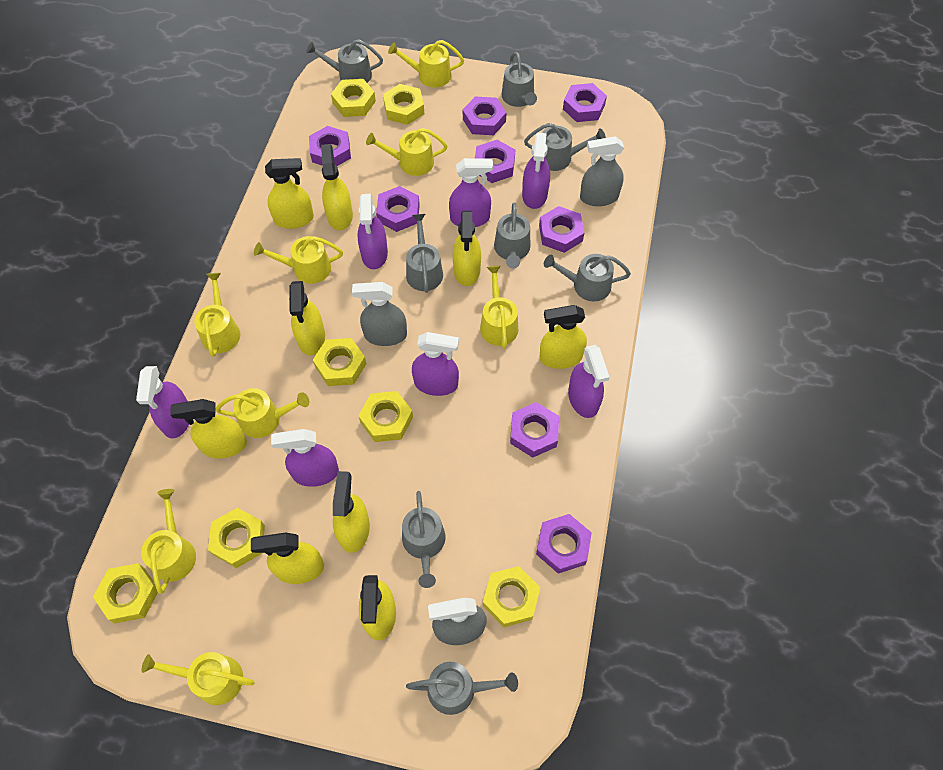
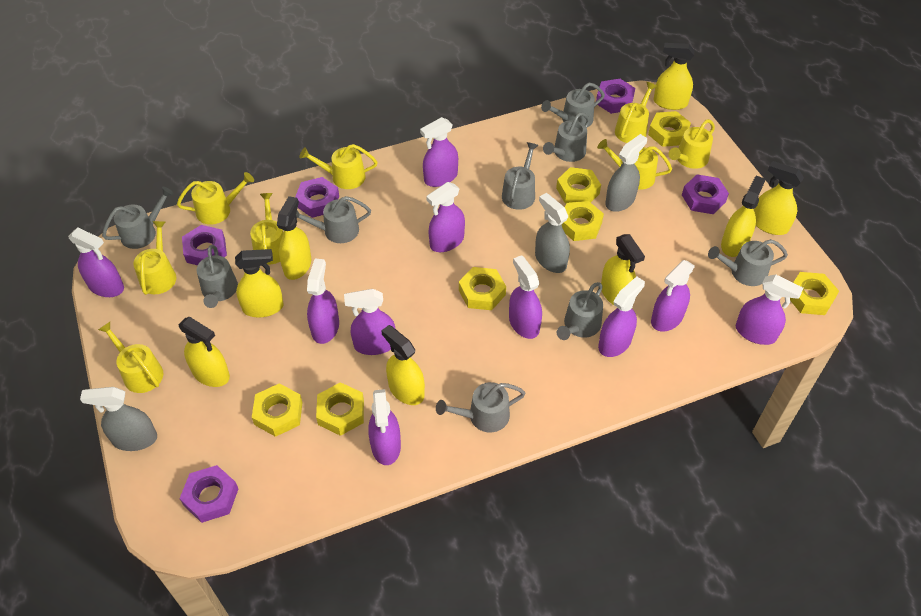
grey watering can: [306,39,383,83] [402,491,445,588] [406,214,443,293] [406,662,518,715] [494,202,530,268] [501,52,537,107] [524,123,606,171] [544,254,631,301] = 8 -> [102,187,174,249] [197,245,238,308] [296,196,371,243] [436,382,525,433] [502,142,539,210] [541,83,605,127] [543,112,590,162] [557,282,603,340] [708,239,788,286] = 9
purple nut: [309,126,351,166] [376,186,420,232] [463,96,507,135] [475,140,515,183] [510,402,559,458] [536,514,592,574] [539,206,584,253] [563,83,607,122] = 8 -> [180,465,238,523] [182,225,227,265] [295,177,339,218] [596,79,635,114] [682,174,729,214] = 5
purple spray bottle: [136,366,189,438] [271,429,339,487] [358,194,388,269] [412,332,459,396] [449,158,493,227] [522,133,550,209] [568,345,609,418] = 7 -> [68,228,124,297] [307,259,339,344] [344,289,396,355] [368,389,401,465] [420,117,458,187] [426,182,465,252] [509,255,542,339] [598,276,645,357] [651,260,695,332] [736,274,803,345] = 10
yellow spray bottle: [170,399,247,458] [251,533,324,584] [265,158,314,229] [289,281,325,355] [321,144,353,230] [333,471,370,553] [359,575,396,640] [453,211,481,286] [540,305,587,369] = 9 -> [179,317,230,387] [235,249,284,318] [277,196,311,280] [381,325,425,405] [601,234,645,306] [654,43,695,110] [721,176,765,257] [754,161,804,235] = 8

